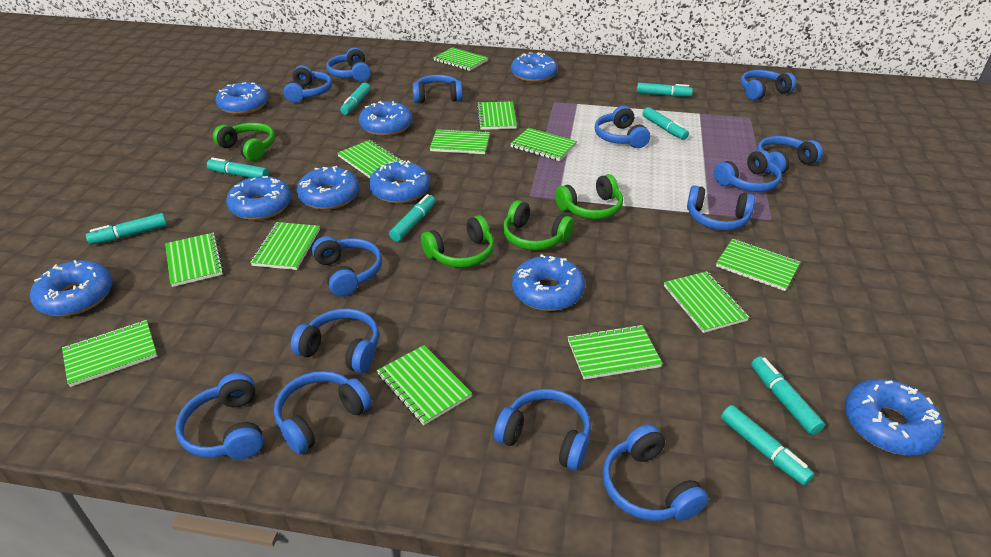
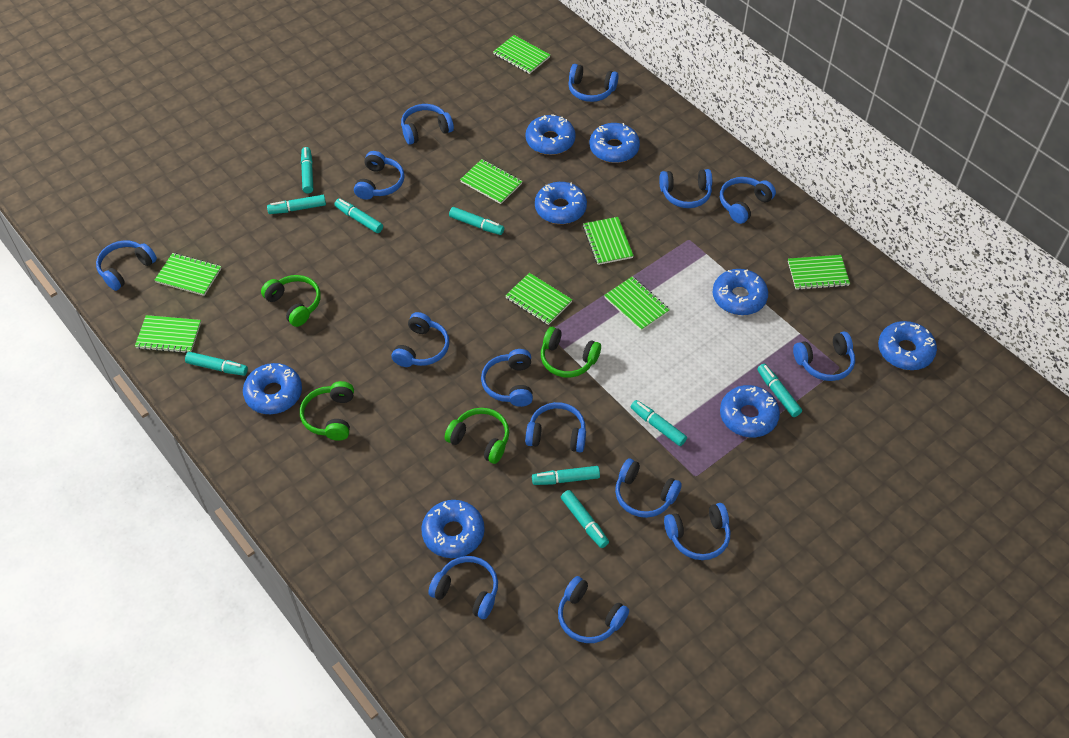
blue donut: [30,260,113,316] [216,82,268,114] [226,176,291,220] [297,166,359,210] [359,101,412,136] [369,160,430,204] [511,52,558,82] [512,254,585,311] [844,379,944,455] = 9 -> [243,363,302,414] [421,500,485,558] [525,114,576,155] [535,182,587,224] [589,123,640,163] [713,269,768,315] [720,385,780,437] [878,321,937,370] = 8
green notebook: [62,320,157,387] [165,232,224,287] [250,222,320,270] [337,140,401,178] [377,345,472,425] [430,129,490,154] [433,47,488,71] [477,101,517,130] [510,128,577,161] [568,325,663,380] [664,271,749,333] [716,239,800,291] = 12 -> [135,315,201,353] [154,253,221,296] [460,159,523,204] [493,35,550,74] [505,273,572,325] [583,217,634,265] [604,276,670,331] [788,255,850,290] = 8
turquoise marker: [86,213,167,245] [207,158,269,178] [340,83,371,115] [389,194,435,242] [637,83,693,97] [643,107,689,140] [721,405,815,486] [751,356,825,435] = 8 -> [185,352,248,376] [267,195,326,214] [301,147,313,193] [335,198,383,233] [449,207,504,235] [532,466,600,485] [561,490,609,548] [631,400,687,446] [757,364,802,417] = 9

